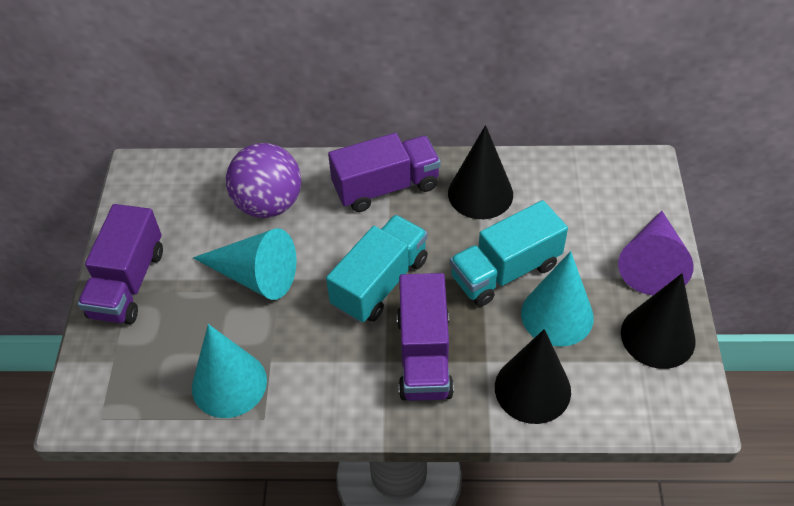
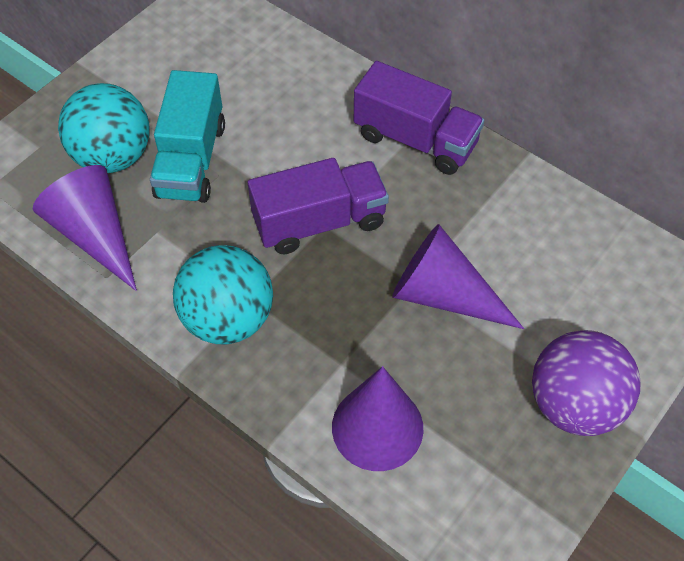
black cone: [448,125,513,219] [495,329,571,424] [621,273,696,369] = 3 -> none = 0
purple cone: [618,211,694,295] = 1 -> [33,165,137,291] [332,366,423,471] [392,224,524,329] = 3
purple truck: [78,204,163,324] [328,133,441,212] [397,273,454,401] = 3 -> [248,158,389,254] [354,61,484,175] = 2
turquoise ball: none = 0 -> [58,83,150,173] [173,245,273,345] = 2
turquoise cone: [192,324,267,418] [193,228,297,300] [521,251,594,347] = 3 -> none = 0
turquoise truck: [326,215,428,323] [450,200,568,307] = 2 -> [150,70,225,203] = 1

